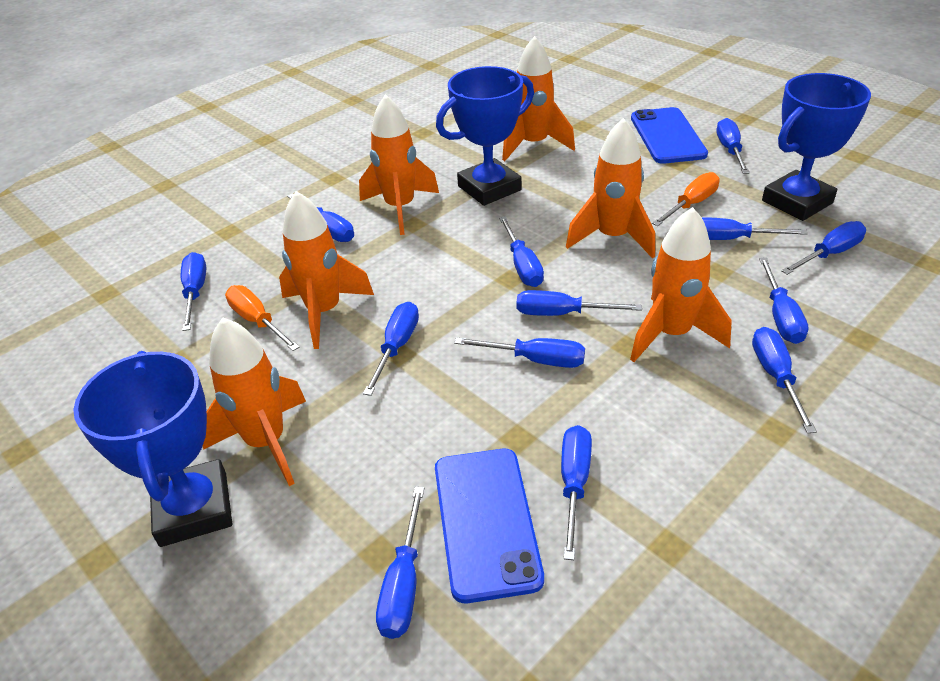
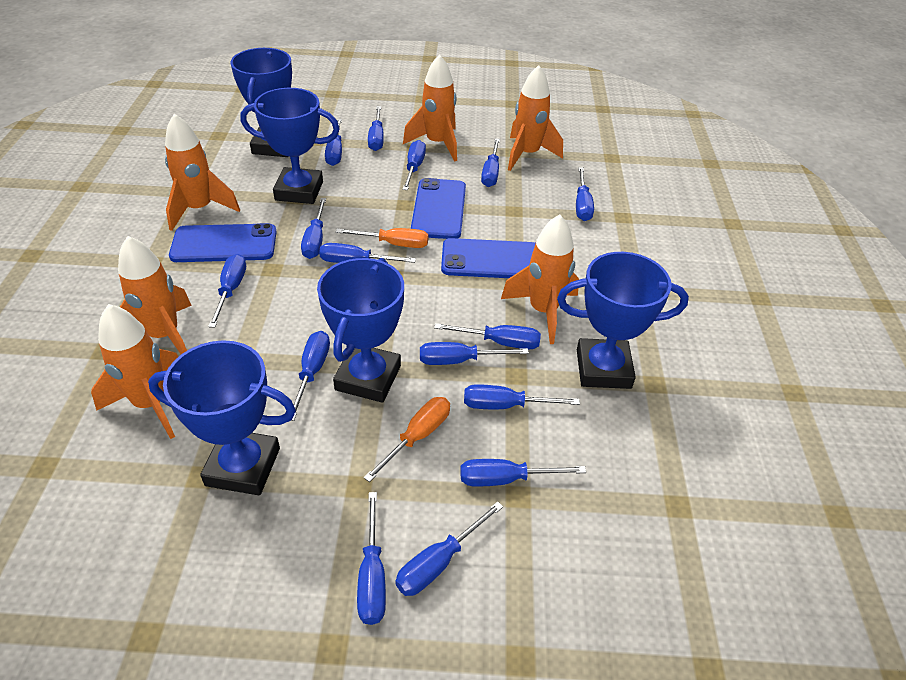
blue phone: [435,449,544,603] [631,107,708,164] = 2 -> [169,223,277,262] [411,178,466,239] [441,238,535,278] = 3
blue screwdriver: [181,252,206,331] [287,193,354,242] [363,302,419,396] [376,487,424,639] [454,337,585,368] [499,216,544,287] [517,290,642,316] [561,425,592,560] [702,217,807,240] [717,118,750,174] [752,327,817,433] [759,257,809,344] [781,221,866,275] = 13 -> [208,254,246,328] [291,331,330,421] [301,198,326,259] [319,243,416,263] [325,119,342,166] [357,492,386,625] [368,106,384,151] [395,501,503,596] [402,140,426,190] [420,342,529,365] [434,323,541,349] [460,459,586,487] [464,384,580,409] [481,138,500,187] [576,167,594,221] = 15
blue trophy: [73,351,232,547] [436,66,534,206] [762,73,871,221] = 3 -> [148,340,296,495] [231,48,292,157] [240,88,340,204] [317,258,404,403] [557,252,689,389] = 5

